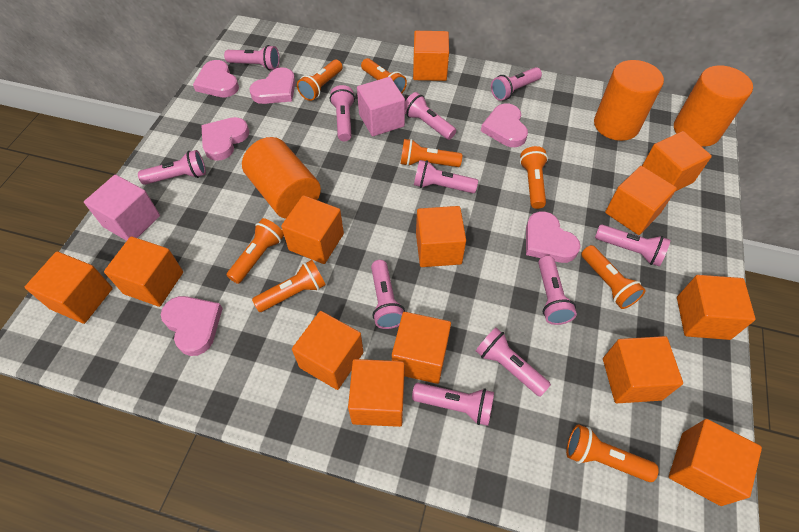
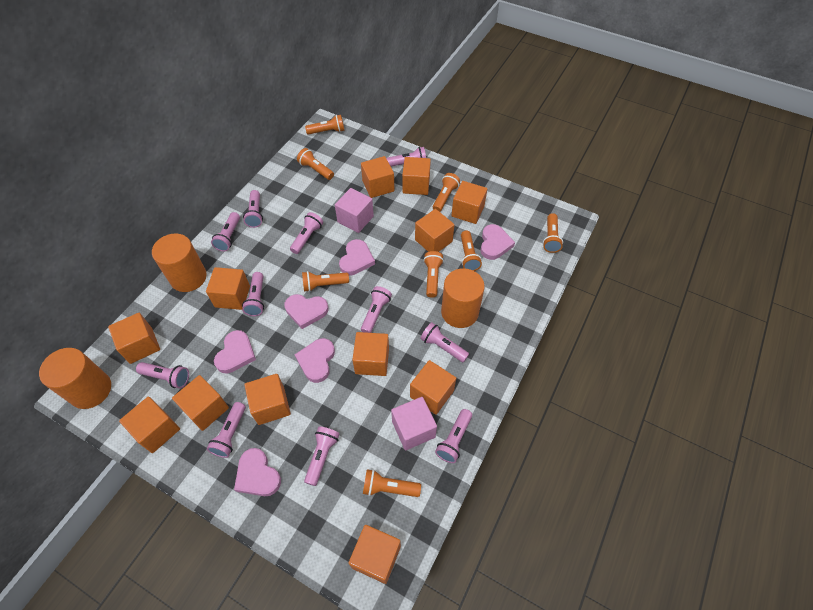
orange cube: [25,251,113,324] [104,236,183,307] [281,195,344,264] [292,311,363,390] [348,359,405,427] [392,312,451,384] [413,31,449,81] [416,206,466,267] [603,336,683,403] [605,166,677,235] [642,131,712,192] [669,419,762,506] [677,275,756,340] = 13 -> [108,313,160,364] [119,396,180,453] [172,375,229,431] [206,267,250,310] [244,374,291,425] [349,525,401,584] [352,332,389,376] [361,156,394,198] [402,157,431,195] [410,360,456,415] [415,209,454,252] [451,181,487,224] = 12

